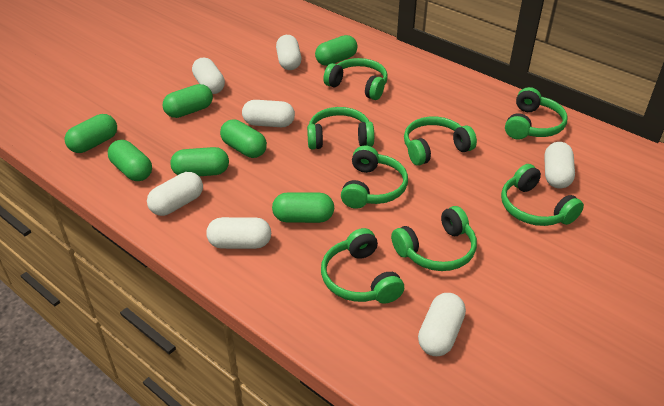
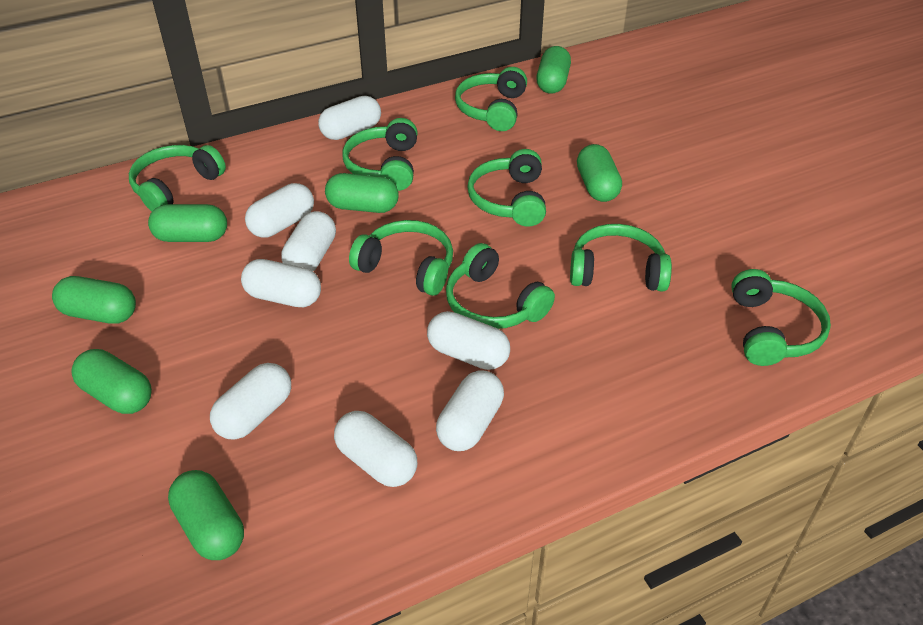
white capsule: [147,172,203,216] [192,58,225,94] [206,217,271,249] [242,100,295,127] [276,35,301,70] [418,293,466,356] [544,142,575,189] = 7 -> [210,363,291,440] [241,259,321,307] [245,183,314,238] [281,211,336,271] [318,96,381,140] [334,411,417,487] [427,311,510,370] [436,371,504,451] = 8

